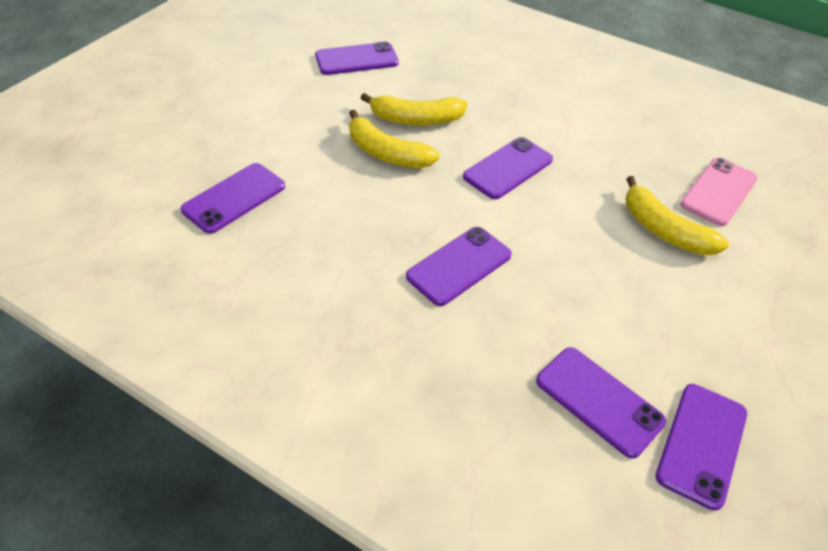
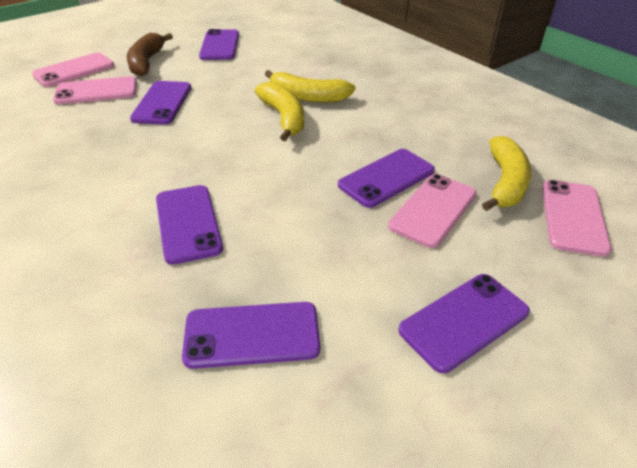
brown banana: none = 0 -> [127,33,173,76] = 1
pink phone: [681,158,758,226] = 1 -> [32,52,114,87] [53,76,137,104] [388,174,476,248] [542,180,611,257] = 4

